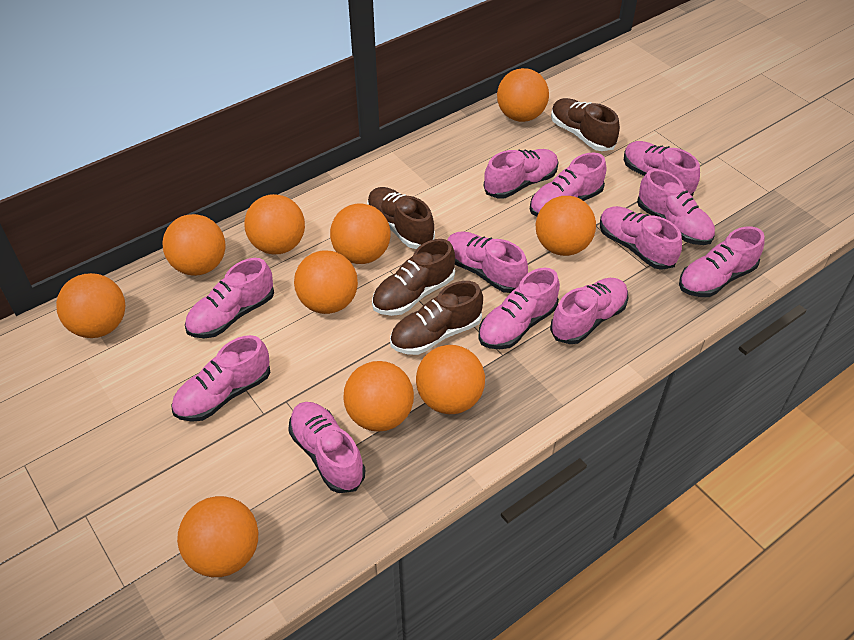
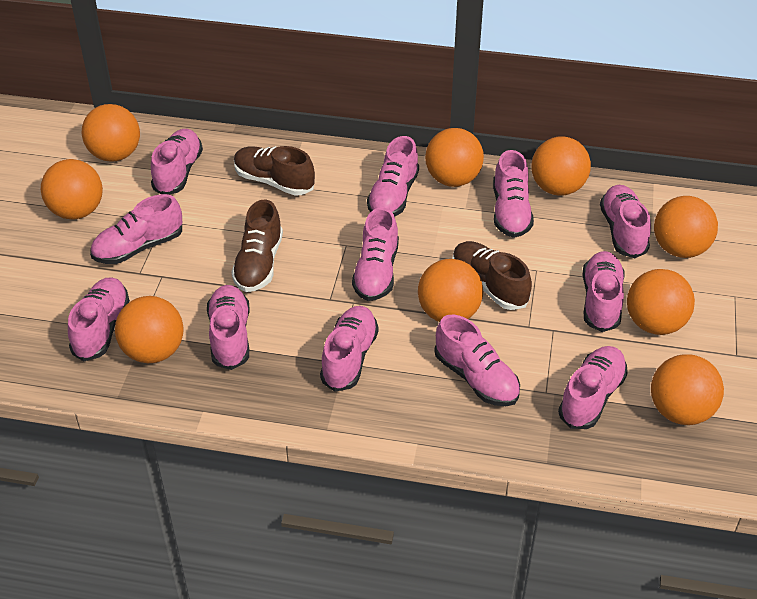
brown shoe: [367,187,435,249] [372,239,455,316] [390,281,483,355] [551,98,620,151] = 4 -> [231,199,283,292] [234,146,315,196] [452,241,532,310] = 3
orange ball: [56,273,125,338] [162,214,226,276] [177,496,258,577] [244,194,305,254] [294,250,358,314] [330,204,391,264] [343,361,414,432] [416,345,485,414] [497,68,549,122] [536,196,596,256] = 10 -> [41,159,103,219] [82,104,140,162] [115,296,184,363] [418,259,483,322] [425,128,484,187] [531,136,591,196] [627,269,695,335] [651,354,724,425] [654,196,718,258] = 9

